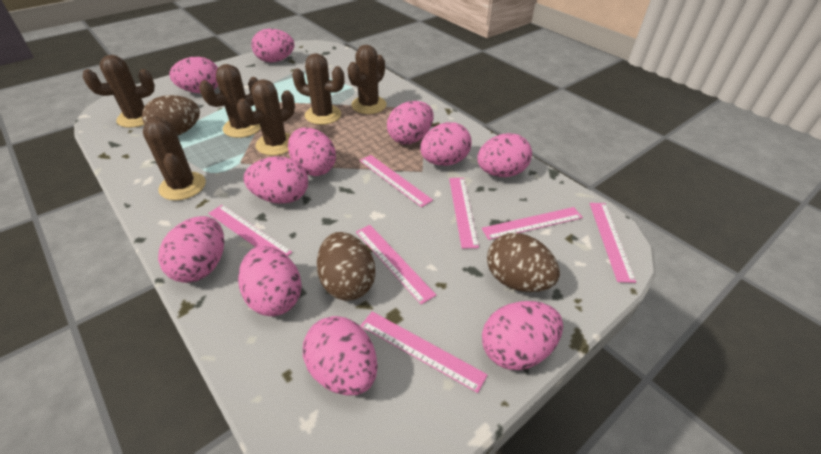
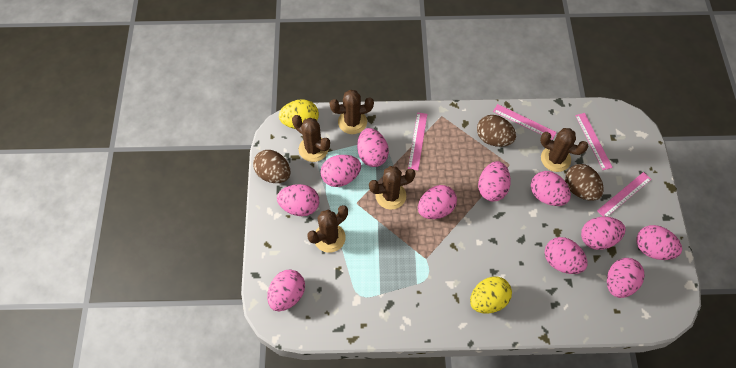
brown cactus: [83,55,155,128] [143,116,206,200] [199,64,261,138] [237,79,295,156] [292,53,344,125] [347,45,387,114] = 6 -> [292,115,330,162] [307,205,348,253] [330,90,374,134] [369,166,415,210] [540,128,588,172] = 5
pink ruler: [208,205,292,256] [356,225,436,305] [360,155,433,207] [360,311,488,393] [449,178,479,249] [482,207,583,240] [590,203,636,283] = 7 -> [408,112,427,170] [493,104,557,140] [575,113,613,170] [597,172,652,217] = 4
yellow egg: none = 0 -> [279,99,319,129] [470,276,512,314] = 2

